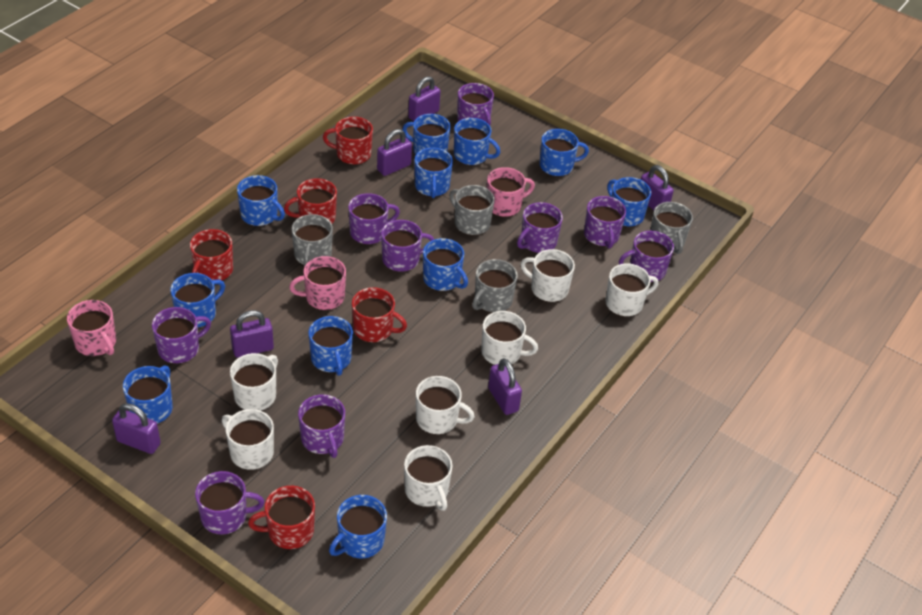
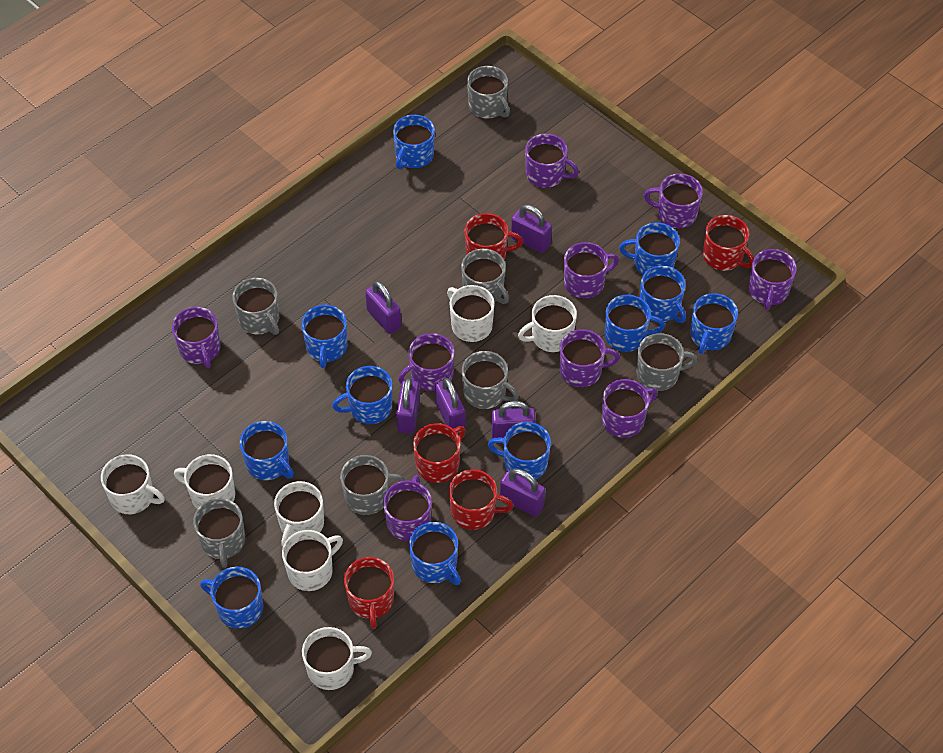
grey mug: [292,214,333,267] [449,185,495,235] [472,259,518,313] [650,202,693,254] = 4 -> [193,498,245,568] [233,278,279,335] [340,455,406,515] [461,249,509,304] [462,351,519,409] [467,66,510,119] [637,333,698,391] = 7
pink mug: [67,300,116,357] [289,256,346,310] [487,167,535,217] = 3 -> none = 0

